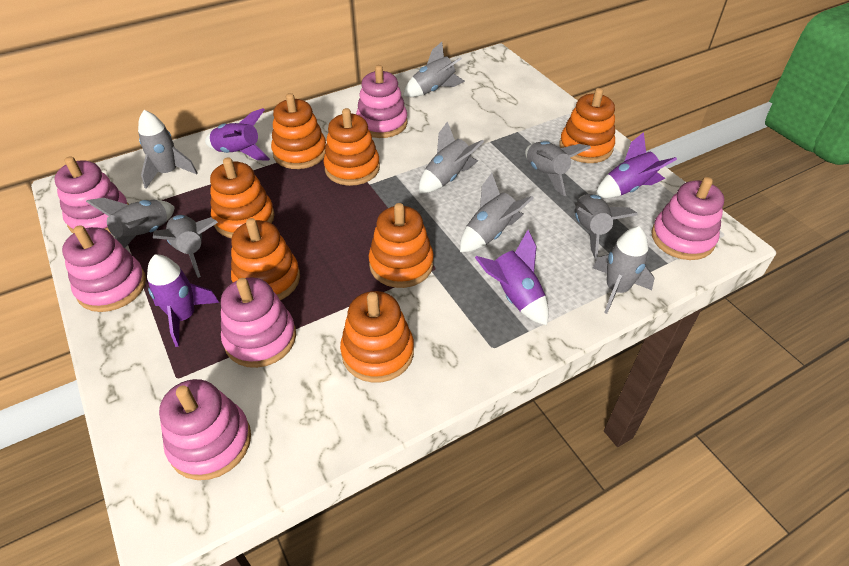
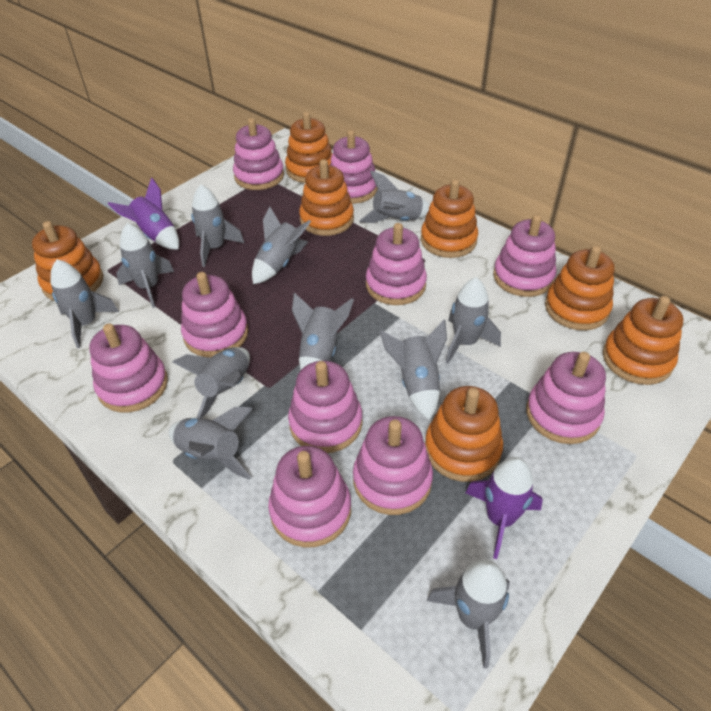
grey rocket: [86,198,174,248] [138,110,198,189] [153,215,218,278] [403,42,465,97] [419,121,484,193] [460,173,534,252] [525,141,591,196] [575,194,638,259] [593,226,655,314] = 9 -> [51,260,119,348] [116,223,174,308] [169,407,253,480] [172,347,250,418] [191,185,244,267] [252,207,311,284] [292,293,354,371] [360,171,430,223] [379,320,447,420] [427,560,510,668] [446,277,501,364] = 11
pink stacking toy: [54,156,129,233] [62,225,146,312] [159,379,251,480] [221,278,296,368] [356,65,407,138] [651,177,724,260] = 6 -> [89,323,168,412] [181,272,248,357] [233,118,284,190] [268,446,351,547] [288,361,363,453] [330,130,378,204] [353,416,433,515] [366,223,427,305] [493,215,556,297] [526,352,606,444] = 10
purple rocket: [147,254,219,347] [205,108,270,160] [475,230,549,325] [596,132,677,198] = 4 -> [108,177,179,250] [465,457,543,559] = 2

